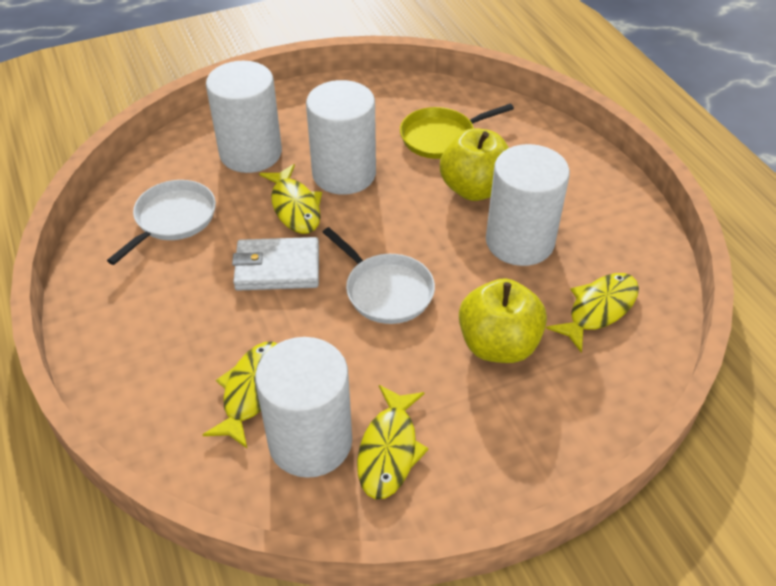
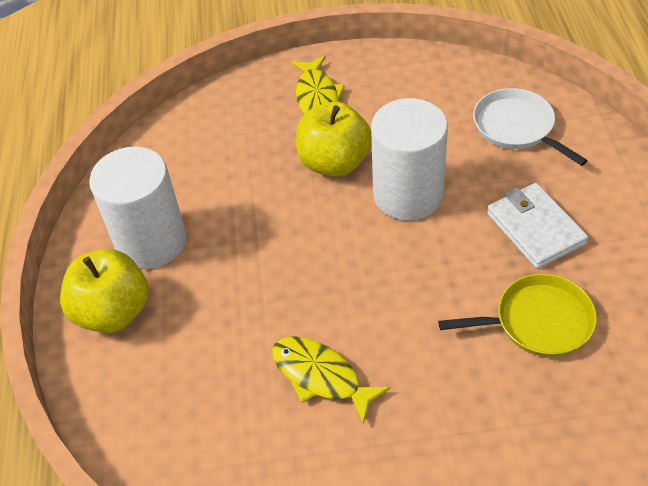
white cylinder: [206,61,282,173] [255,337,352,478] [306,80,376,195] [486,144,570,266] = 4 -> [89,147,186,269] [371,98,448,220] = 2
white pan: [107,180,216,265] [323,227,435,324] = 2 -> [473,88,588,166] = 1
yellow fish: [202,342,277,448] [259,164,322,234] [357,385,429,499] [546,273,639,353] = 4 -> [272,336,390,424] [291,56,345,114] = 2

